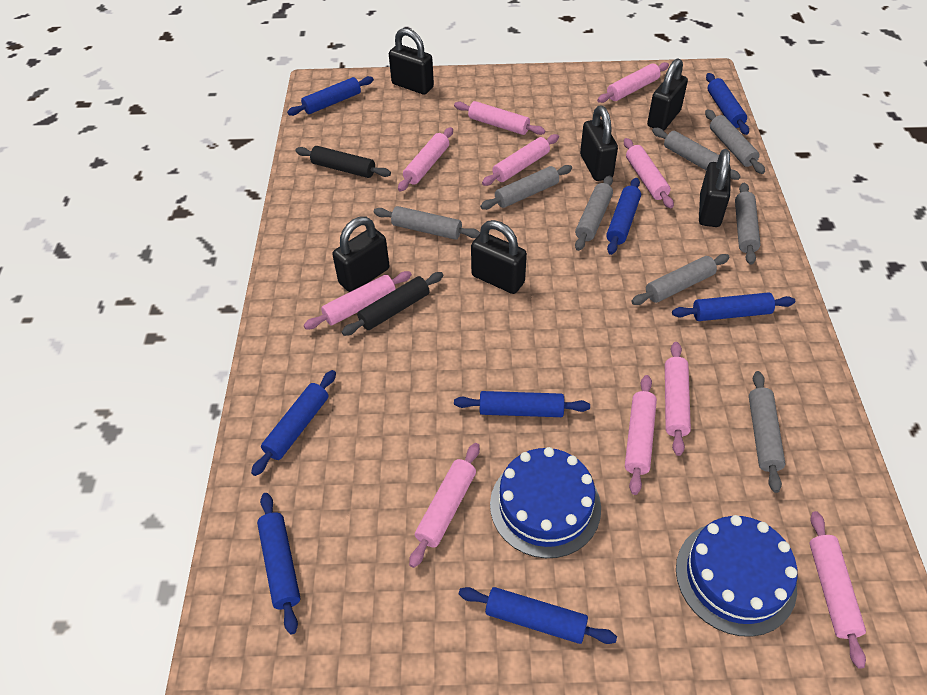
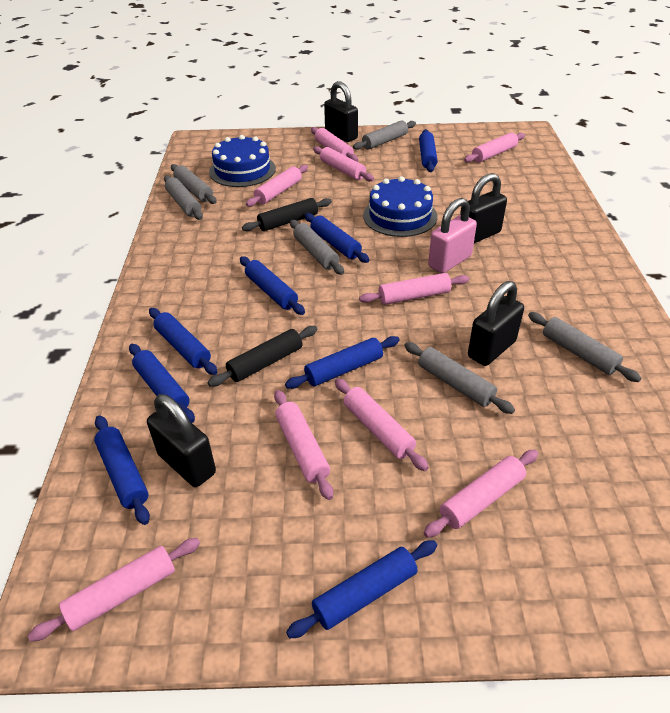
black padlock: [332,216,389,292] [389,28,434,95] [471,220,527,294] [580,106,618,181] [647,58,688,131] [699,149,731,227] = 6 -> [147,394,216,487] [324,81,358,142] [460,173,507,243] [468,281,524,366] = 4
grey rolling pin: [374,206,480,240] [480,165,572,210] [575,175,613,251] [631,254,730,305] [652,128,741,180] [705,109,765,174] [735,183,761,265] [749,371,786,493] = 8 -> [164,175,203,220] [171,164,217,204] [290,220,344,275] [353,120,416,150] [404,342,515,414] [528,312,641,382] = 6
pink padlock: none = 0 -> [428,198,477,273] = 1
pink rolling pin: [304,271,412,329] [398,127,453,191] [409,443,480,568] [454,101,545,135] [482,134,559,186] [597,62,669,103] [624,138,674,209] [625,375,657,495] [665,342,691,456] [809,511,866,669] = 10 -> [28,538,200,642] [246,165,308,207] [274,390,333,500] [311,127,358,162] [313,146,374,181] [335,378,429,471] [359,273,469,305] [424,450,538,538] [464,132,525,163] = 9

